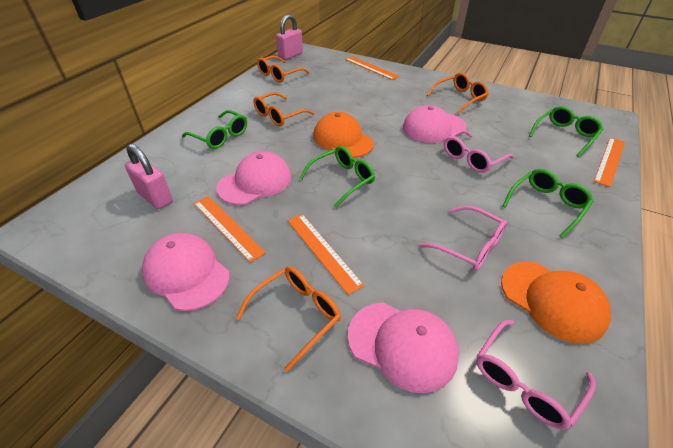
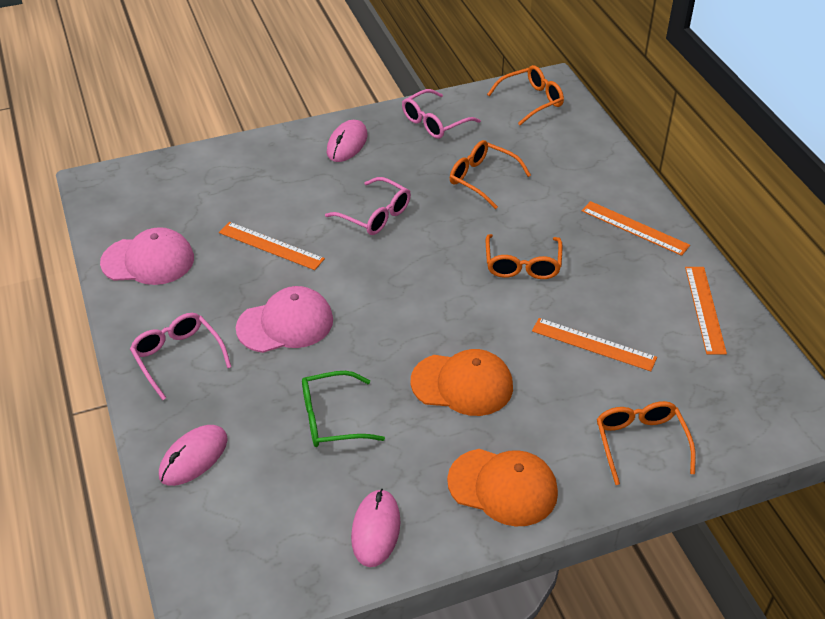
green glasses: [182,110,247,149] [299,146,375,208] [502,169,593,238] [529,106,603,157] = 4 -> [302,371,385,447] = 1
pink cap: [142,233,230,311] [217,151,291,205] [348,303,459,393] [403,105,467,143] = 4 -> [100,227,194,285] [236,286,333,353] = 2
pink mouse: none = 0 -> [159,425,228,486] [327,120,368,162] [351,489,400,567] = 3
pink padlock: [125,144,173,209] [276,14,303,60] = 2 -> none = 0

